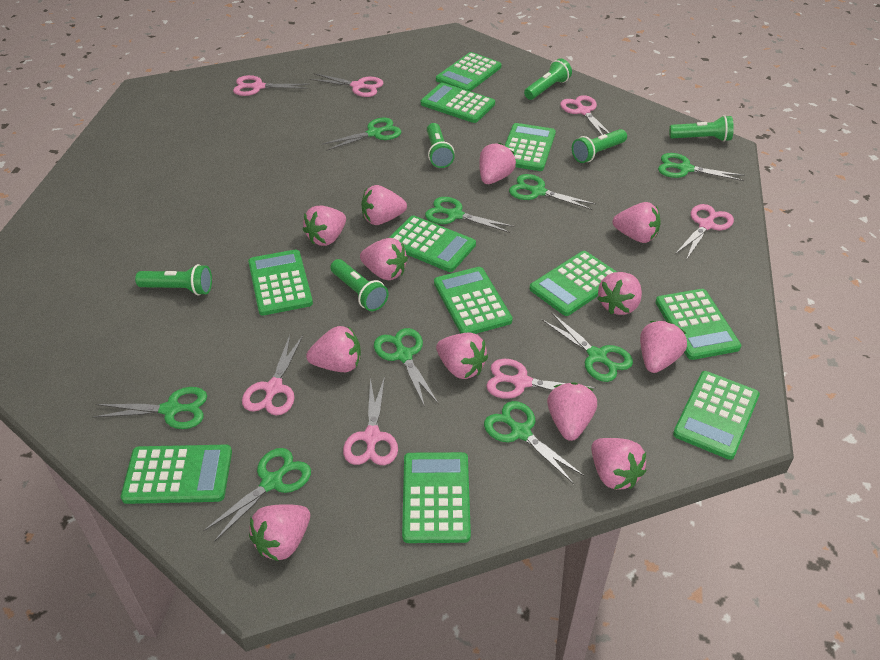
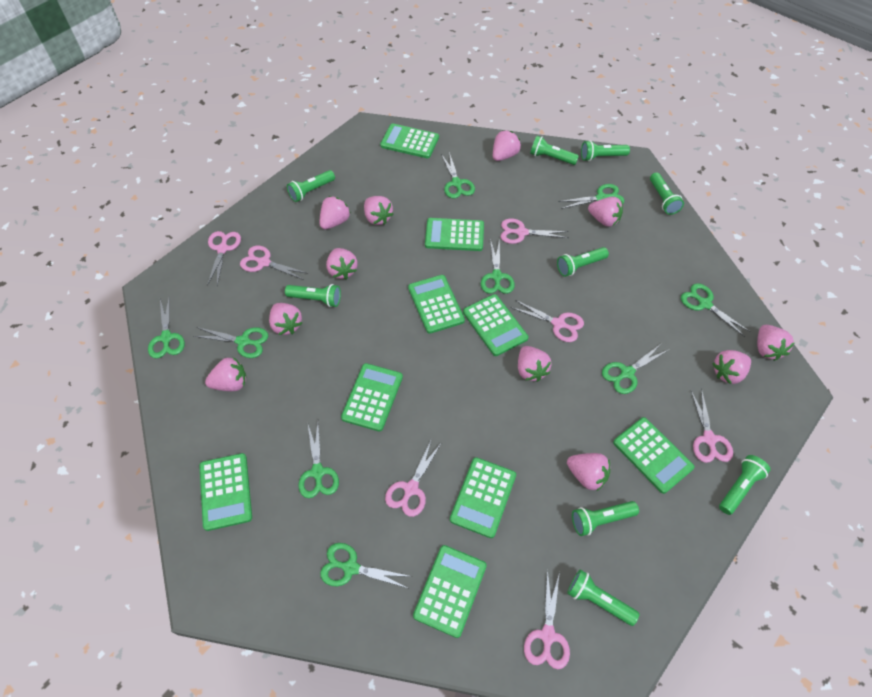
green calculator: [121,445,232,504] [248,250,313,316] [389,215,476,272] [402,452,471,543] [421,83,495,123] [434,267,513,334] [436,52,501,91] [504,123,556,171] [529,251,617,316] [655,289,741,360] [673,371,760,460] = 11 -> [199,453,252,531] [341,363,403,432] [380,123,439,158] [408,275,465,334] [413,545,487,638] [425,218,484,251] [450,457,516,538] [463,294,528,356] [613,417,695,494] = 9
green flashlight: [135,264,212,296] [330,259,389,311] [427,123,455,168] [524,58,572,100] [572,129,627,163] [669,115,734,142] = 6 -> [285,284,341,307] [287,170,335,202] [530,136,579,165] [557,247,609,277] [567,569,639,626] [572,501,639,536] [581,140,630,161] [650,172,684,215] [719,455,771,515] = 9
pink strawberry: [249,504,310,561] [303,206,346,246] [306,326,361,372] [360,238,408,280] [361,185,407,225] [436,332,488,379] [479,143,516,184] [547,382,597,441] [591,438,646,490] [597,272,642,315] [613,202,661,243] [640,321,687,373] = 12 -> [205,357,246,391] [269,303,302,335] [319,196,351,229] [326,248,357,279] [364,196,393,225] [493,130,521,161] [518,346,552,382] [567,453,610,491] [588,197,623,227] [712,350,751,384] [757,325,795,361] = 11

